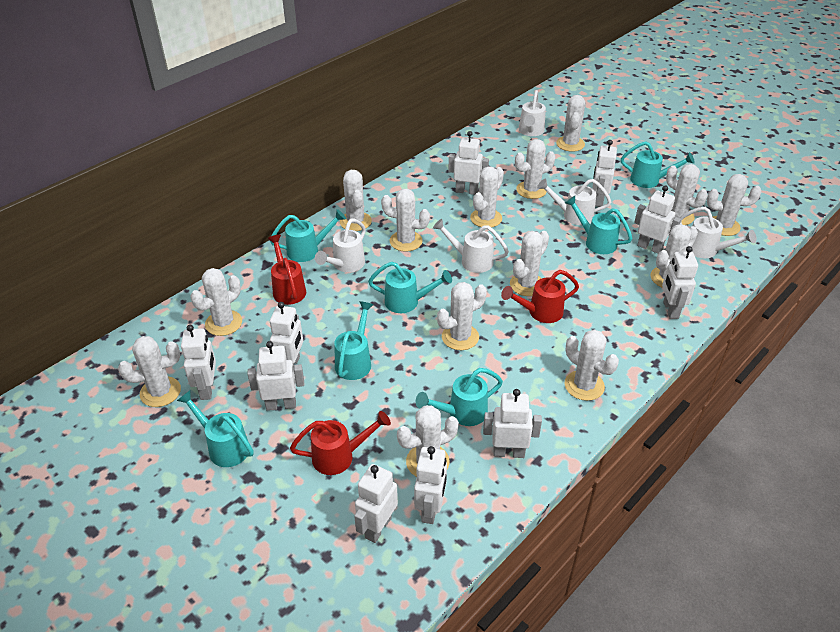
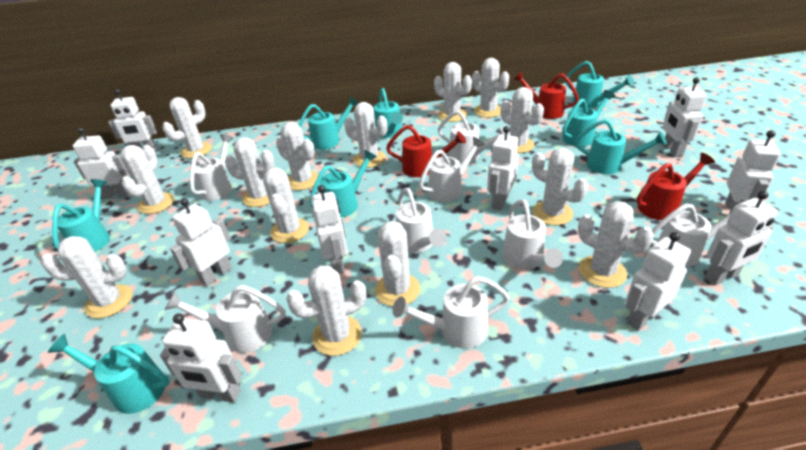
turquoise watering can: [177,390,254,467] [270,209,346,262] [334,301,374,380] [368,262,452,313] [416,368,503,426] [565,196,633,254] [621,141,695,188] = 7 -> [48,334,170,414] [52,179,110,252] [299,96,358,150] [309,150,377,218] [374,88,403,138] [562,90,615,147] [565,61,634,108] [575,119,667,174] = 8
white watering can: [315,218,366,272] [433,219,509,273] [519,90,546,136] [537,178,611,225] [680,207,756,258] = 5 -> [165,285,286,353] [190,134,233,200] [393,276,510,348] [396,188,446,253] [419,137,485,202] [438,110,511,163] [502,199,563,269] [651,199,745,267] = 8

